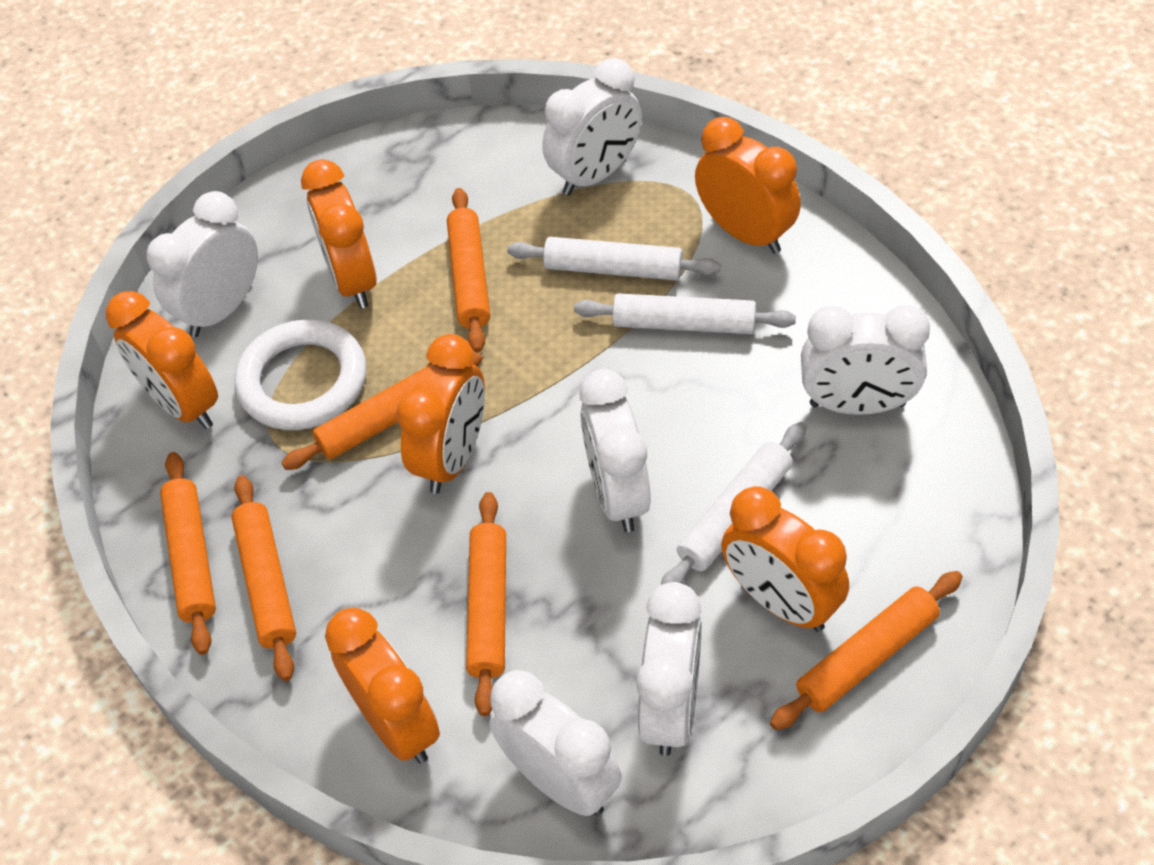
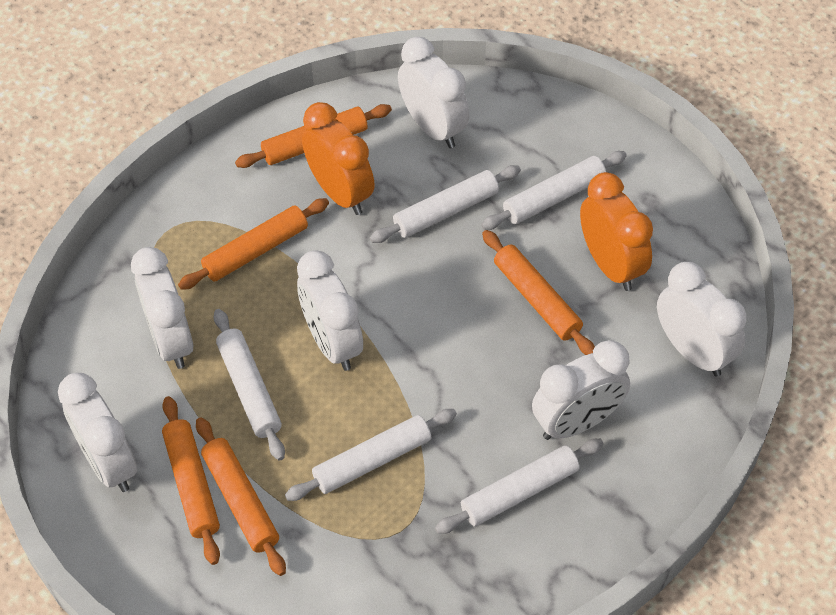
orange clock: [106,291,218,429] [301,159,377,308] [325,608,440,764] [397,334,485,494] [695,117,801,254] [721,486,849,632] = 6 -> [302,102,375,215] [580,172,653,291] = 2
orange rolling pin: [160,452,216,655] [231,475,296,681] [281,353,482,470] [447,188,490,352] [466,492,506,716] [770,571,963,730] = 6 -> [162,396,220,565] [178,198,329,290] [196,417,286,576] [235,104,392,168] [482,230,595,355] = 5
white ring: [234,319,366,430] = 1 -> none = 0
white rolling pin: [507,237,720,281] [574,293,796,334] [661,422,806,585] = 3 -> [214,309,285,461] [285,409,457,501] [370,165,521,243] [435,439,603,534] [481,151,627,230] = 5

